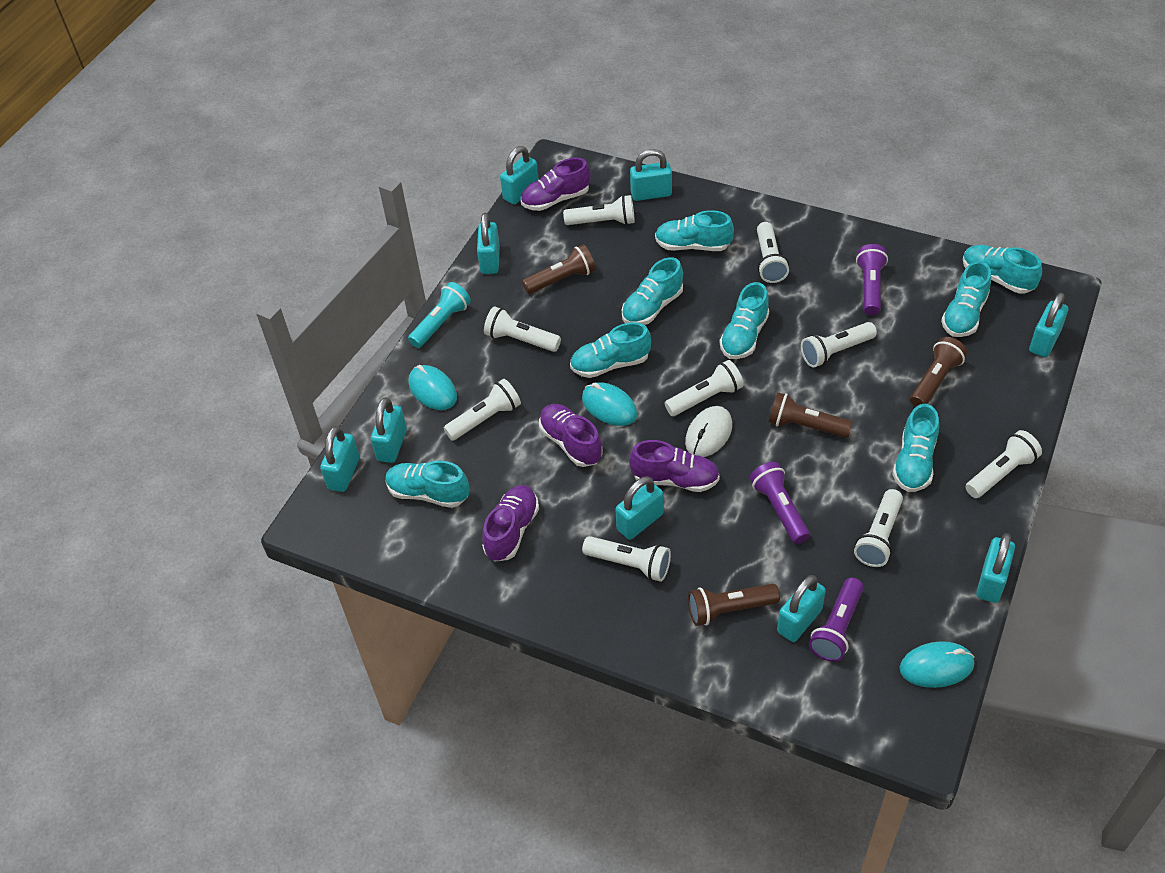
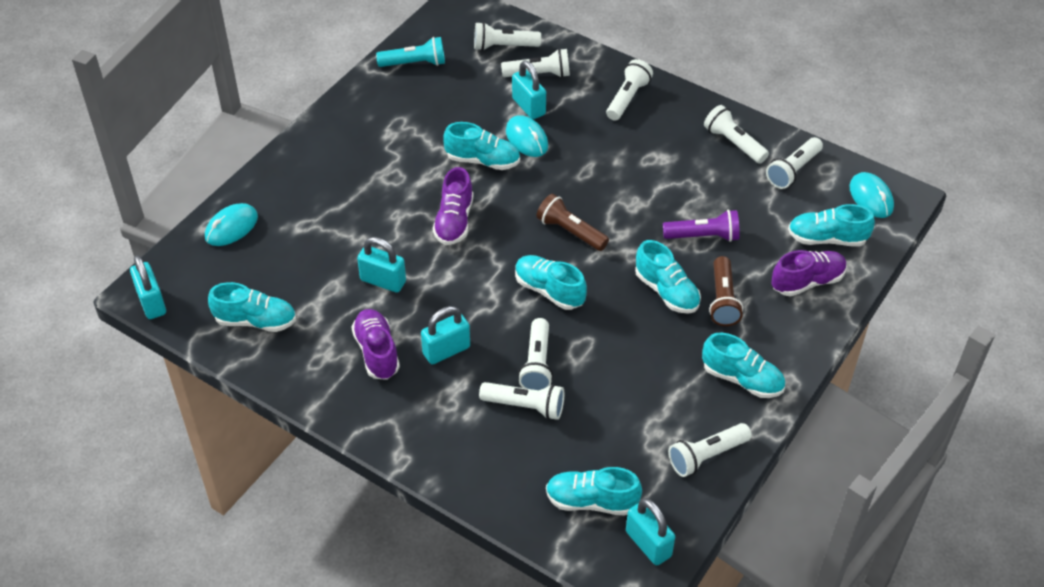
brown flashlight: [522,244,596,294] [688,584,780,626] [768,392,853,438] [910,337,967,407] = 4 -> [536,194,609,251] [709,256,743,326] = 2
purple flashlight: [750,462,810,544] [809,578,864,662] [856,244,888,315] = 3 -> [663,210,740,242] = 1
purple shoe: [482,485,539,562] [521,158,591,211] [539,404,602,467] [629,440,720,492] = 4 -> [352,309,400,380] [433,167,473,245] [771,250,847,297] = 3
turquoise padlock: [320,426,359,492] [371,397,407,463] [477,213,500,274] [500,146,539,205] [615,476,663,540] [630,149,672,201] [777,575,826,642] [976,533,1015,603] [1029,293,1068,357] = 9 -> [130,255,166,319] [357,237,406,292] [421,306,470,365] [512,60,546,119] [626,498,675,565] = 5
turquoise shoe: [385,461,469,508] [570,322,651,378] [622,257,683,325] [655,210,734,251] [720,282,769,359] [892,404,939,492] [941,261,991,337] [963,245,1042,294] = 8 -> [208,282,296,332] [443,122,520,170] [515,255,587,310] [546,467,642,515] [635,240,701,314] [702,333,785,398] [788,204,875,247] = 7
white flashlight: [444,379,521,441] [484,307,561,352] [563,195,635,225] [582,536,671,582] [665,360,743,416] [757,222,789,283] [801,322,877,367] [854,489,903,567] [965,430,1042,498] = 9 -> [474,22,541,51] [479,382,564,420] [501,48,570,78] [518,318,553,390] [606,59,653,120] [668,423,752,477] [704,105,769,164] [766,137,823,189] = 8
white mouse: [685,406,732,457] = 1 -> none = 0

